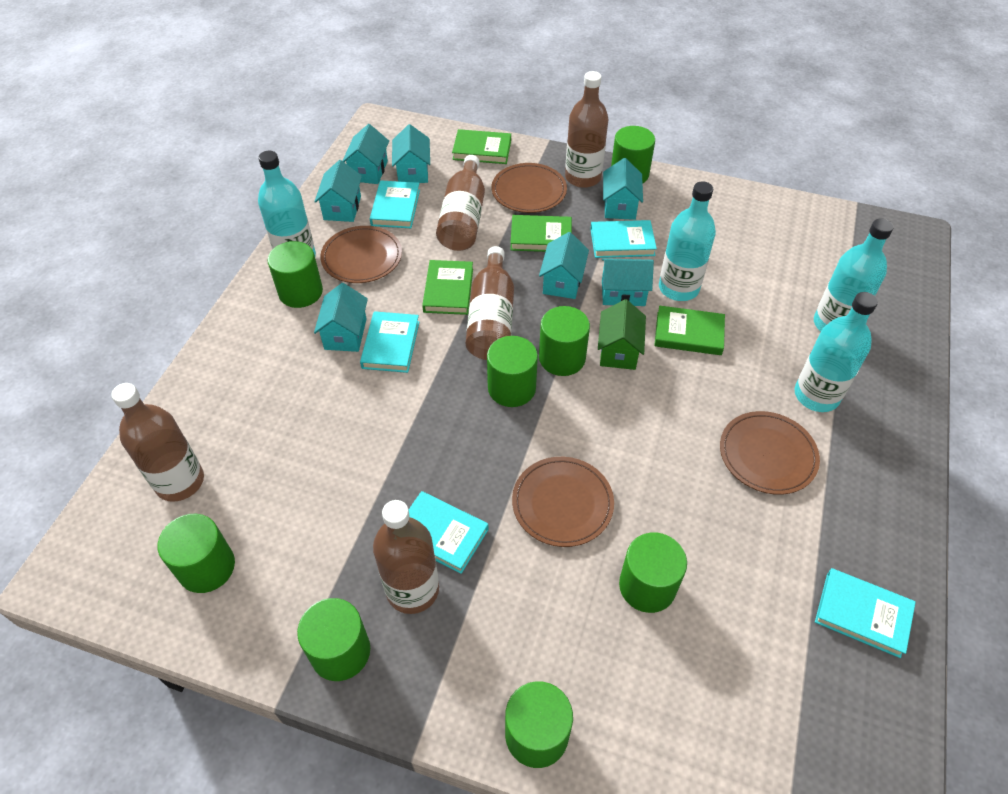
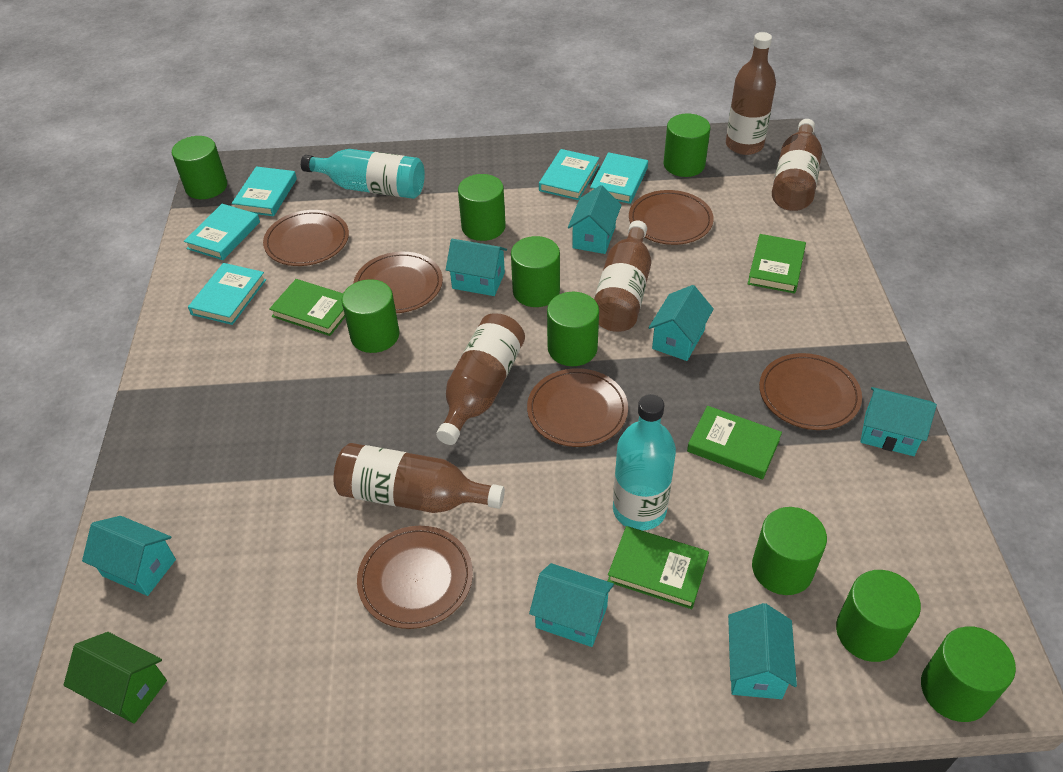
brown plate: [320,226,402,283] [492,163,567,213] [512,457,614,547] [720,411,820,495] = 4 -> [263,210,349,266] [353,252,443,313] [357,526,473,629] [527,368,628,447] [629,190,714,245] [759,353,862,430] = 6
green cylinder: [157,514,235,593] [268,241,323,308] [297,598,370,681] [487,336,538,407] [505,681,573,768] [539,306,590,376] [611,126,655,183] [619,532,687,613] = 8 -> [172,136,227,199] [342,279,399,353] [458,174,506,241] [511,236,560,307] [547,292,599,366] [664,113,710,177] [752,507,827,595] [836,570,921,662] [921,626,1016,722] = 9
turquoise bottle: [258,151,316,256] [659,181,716,301] [795,292,878,412] [814,218,894,332] = 4 -> [301,149,425,199] [613,394,676,531] = 2

